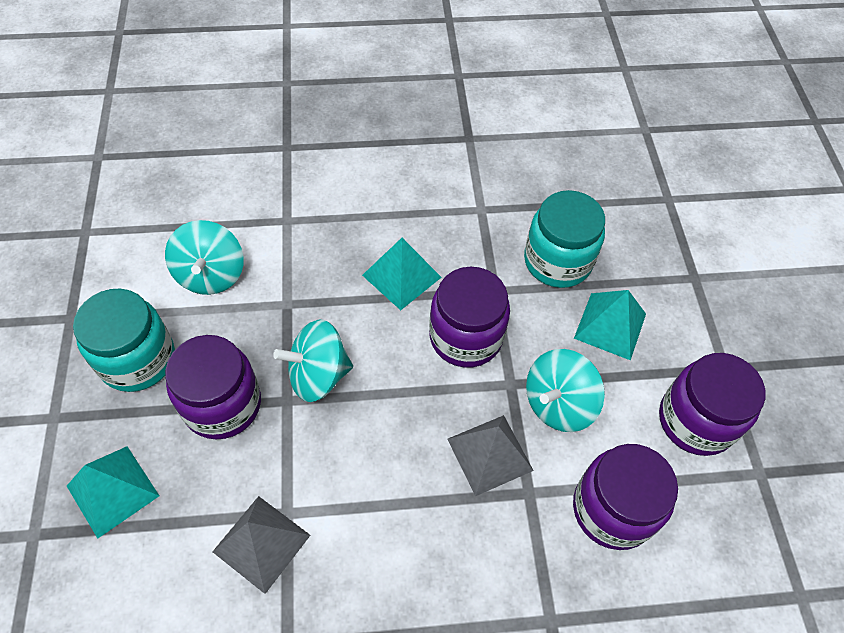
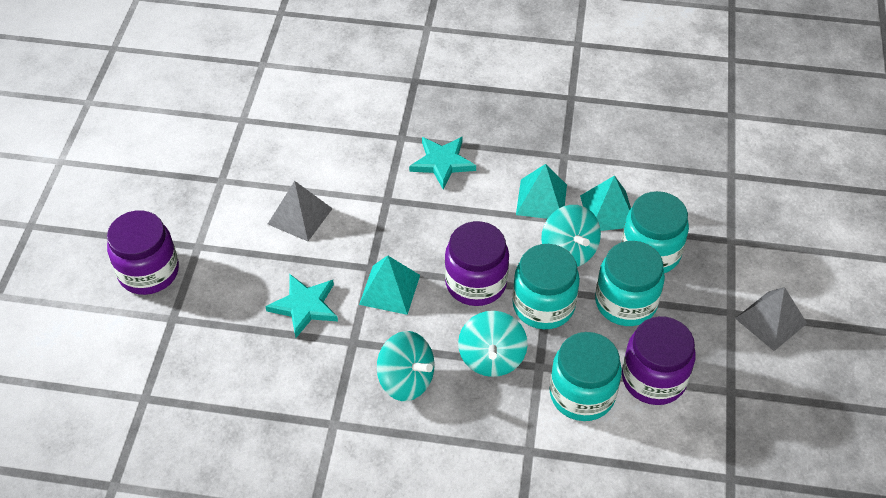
purple jar: [165,335,261,439] [429,267,510,368] [573,444,678,550] [659,353,766,456] = 4 -> [107,210,179,295] [445,221,509,306] [622,316,696,405] = 3
turquoise jar: [73,288,175,392] [524,190,605,288] = 2 -> [512,244,580,329] [549,332,622,421] [595,241,665,326] [621,191,689,273] = 4
turquoise star: none = 0 -> [265,274,338,338] [409,136,476,189] = 2

